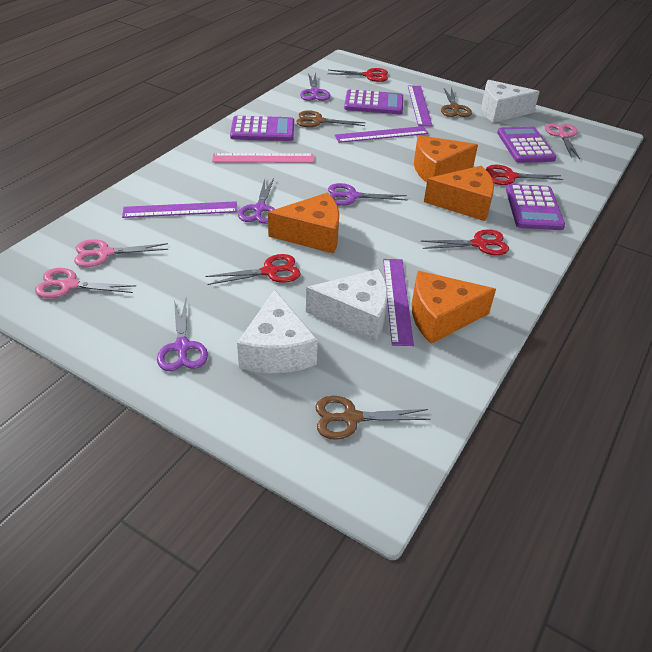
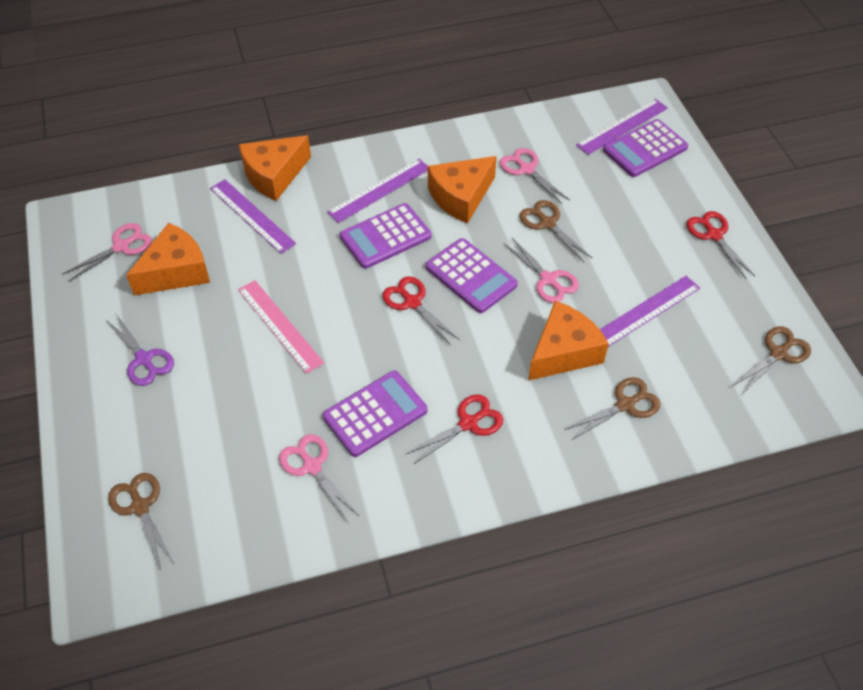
brown scissors: [296,110,366,127] [315,396,431,440] [441,87,472,117] = 3 -> [108,473,174,569] [519,200,592,262] [565,377,661,440] [733,326,811,394] = 4
pink scissors: [35,268,136,298] [74,239,168,267] [545,123,580,159] = 3 -> [63,223,152,282] [279,434,359,522] [500,148,570,204] [503,238,579,303] = 4
purple scissors: [157,299,208,371] [238,178,275,224] [300,72,330,101] [328,183,408,206] = 4 -> [106,314,174,386] = 1
red scissors: [205,254,301,285] [327,68,388,82] [421,229,509,255] [486,165,564,185] = 4 -> [382,277,459,344] [407,394,503,464] [687,211,755,279] = 3
white cheese: [237,290,318,373] [306,269,388,342] [482,80,540,123] = 3 -> none = 0

